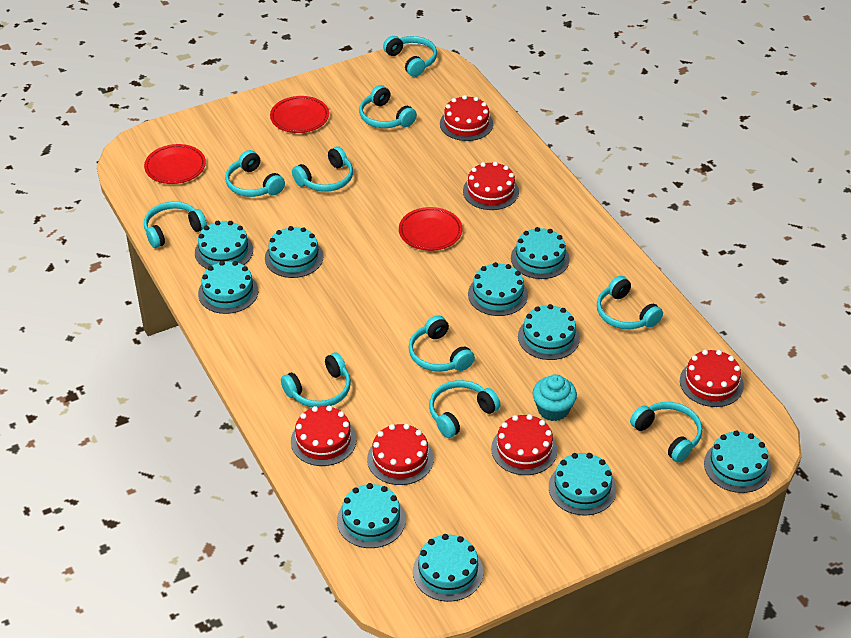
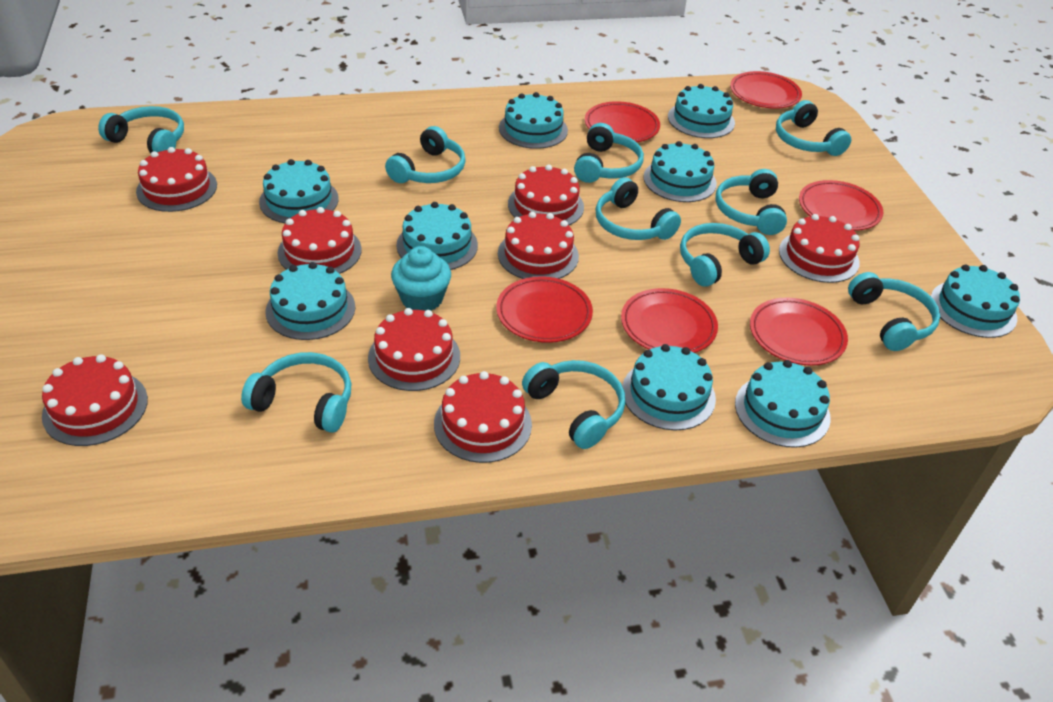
red cake: [291,406,356,466] [367,424,434,485] [440,95,493,141] [463,162,519,210] [491,414,557,475] [680,350,744,407] = 6 -> [42,354,148,446] [136,147,217,212] [277,207,362,274] [368,308,460,391] [434,371,532,463] [498,212,579,279] [508,165,584,225] [779,214,860,283] = 8
red plate: [144,144,206,184] [270,96,329,133] [399,207,462,251] = 3 -> [496,276,593,343] [585,101,660,142] [621,288,718,353] [730,71,802,109] [750,298,848,366] [799,180,883,231] = 6
turquoise cake: [195,221,253,269] [198,261,258,314] [265,226,324,278] [337,483,406,548] [413,534,484,602] [468,262,528,316] [511,227,570,279] [518,304,580,360] [549,453,616,516] [704,430,771,493] = 10 -> [259,159,339,223] [266,262,355,340] [396,202,478,270] [499,92,568,149] [622,344,716,430] [643,141,717,202] [668,84,735,138] [735,360,831,448] [931,265,1020,338] = 9

